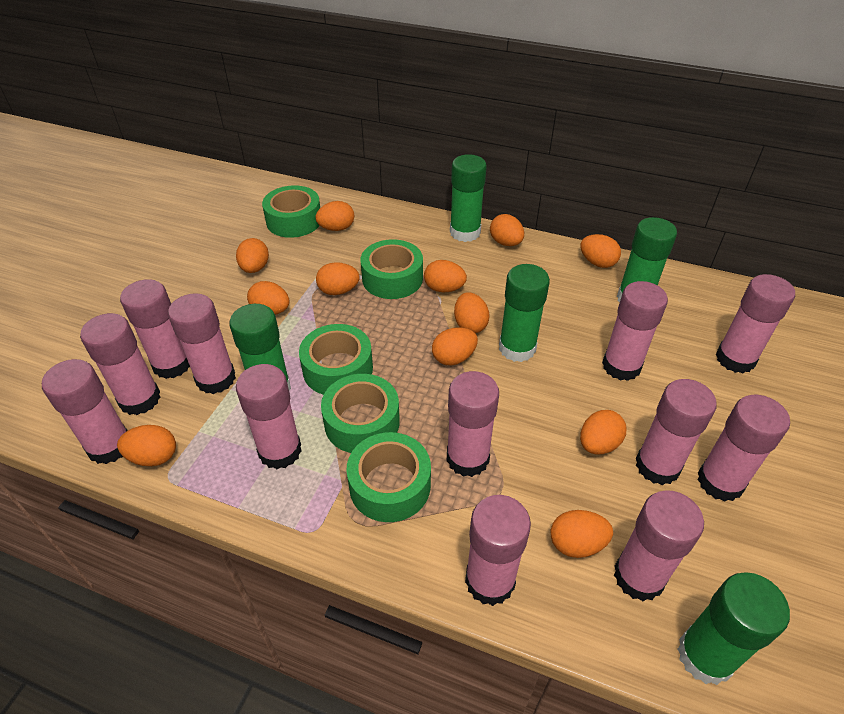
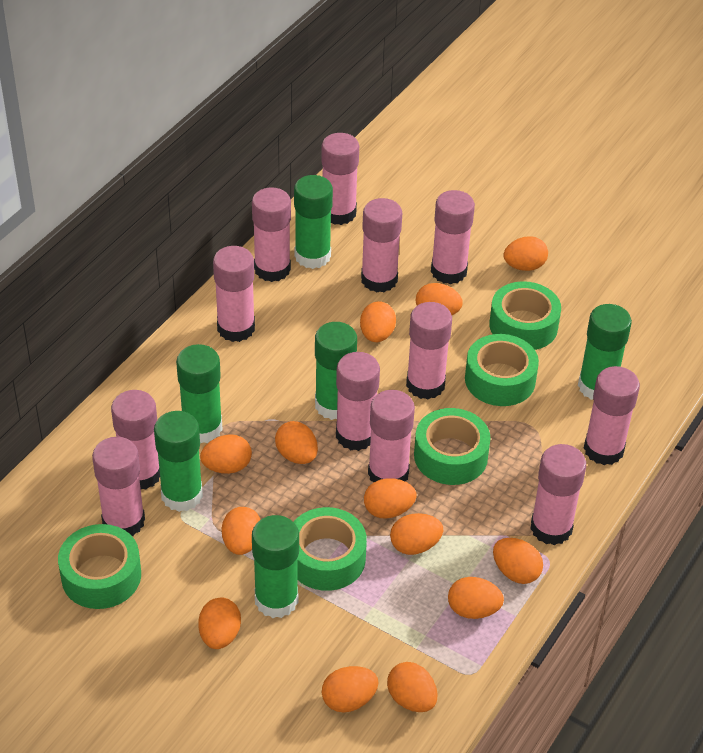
green glue stick: [229,304,291,390] [450,154,487,242] [499,264,550,362] [617,217,677,302] [677,572,790,685] = 5 -> [154,411,203,512] [176,344,223,443] [252,515,299,618] [294,175,333,269] [315,322,357,420] [578,304,632,400] = 6
orange egg: [117,425,176,466] [236,238,269,273] [247,281,289,315] [315,201,354,231] [316,262,360,295] [424,260,467,292] [432,328,478,366] [454,292,490,333] [490,214,524,246] [551,510,613,558] [580,234,621,268] [580,410,627,454] = 12 -> [198,598,241,649] [200,434,252,474] [222,507,261,555] [275,421,318,464] [322,666,379,713] [360,301,396,342] [364,478,416,519] [387,662,437,712] [390,513,443,555] [416,283,463,315] [448,577,504,619] [493,538,543,584] [503,236,548,271] = 13

